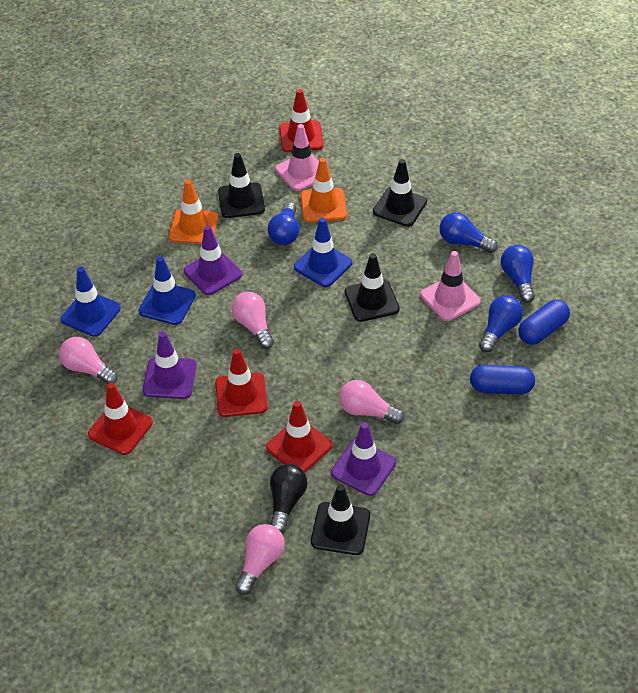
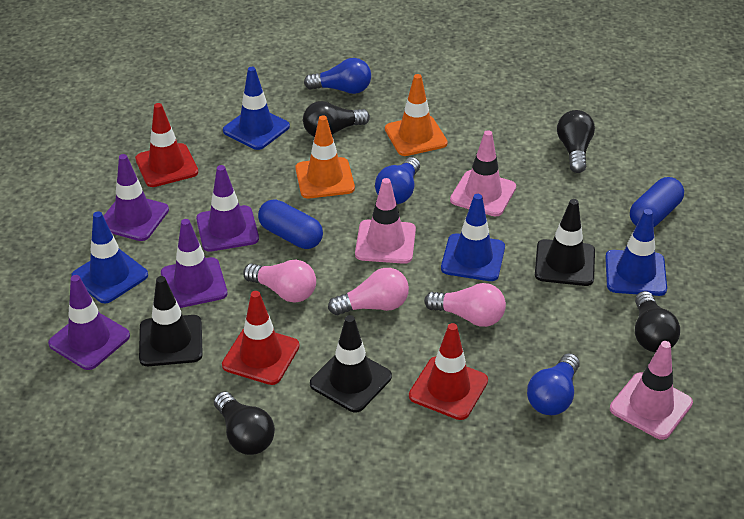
black light bulb: [270,464,308,533] = 1 -> [214,391,275,455] [303,101,370,137] [557,110,595,173] [635,291,680,352] = 4
black traffic cone: [218,153,265,218] [311,484,370,555] [345,253,400,322] [373,159,427,227] = 4 -> [139,276,203,366] [310,315,392,413] [535,199,595,286] = 3
blue light bulb: [267,202,300,245] [439,212,498,253] [479,295,523,352] [501,245,535,303] = 4 -> [304,58,371,94] [375,157,420,204] [527,353,580,415] = 3
blue traffic cone: [60,267,121,337] [138,256,196,325] [294,218,353,287] = 3 -> [71,211,148,303] [223,67,290,150] [441,194,505,281] [605,209,667,296] = 4
pink light bulb: [59,337,118,384] [232,292,274,349] [235,524,285,595] [339,380,404,424] = 4 -> [243,260,316,303] [328,268,409,315] [424,283,506,327] = 3
pink traffic cone: [275,124,319,191] [420,251,481,321] = 2 -> [355,178,416,264] [450,130,516,216] [610,341,693,440] = 3
purple traffic cone: [143,332,197,399] [184,225,242,295] [331,422,396,496] = 3 -> [48,275,130,370] [103,154,169,241] [161,219,227,308] [196,165,259,252] = 4
red traffic cone: [88,383,153,455] [215,349,268,417] [266,401,332,472] [279,89,324,152] = 4 -> [135,103,198,187] [222,291,300,385] [409,323,488,420] = 3

